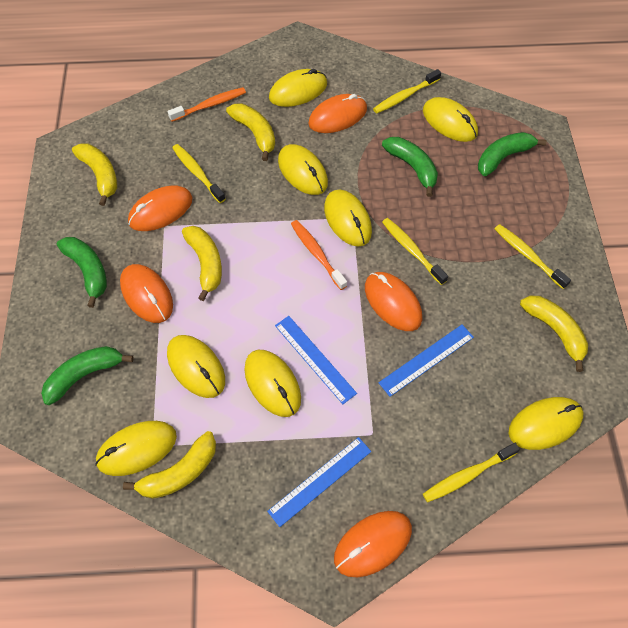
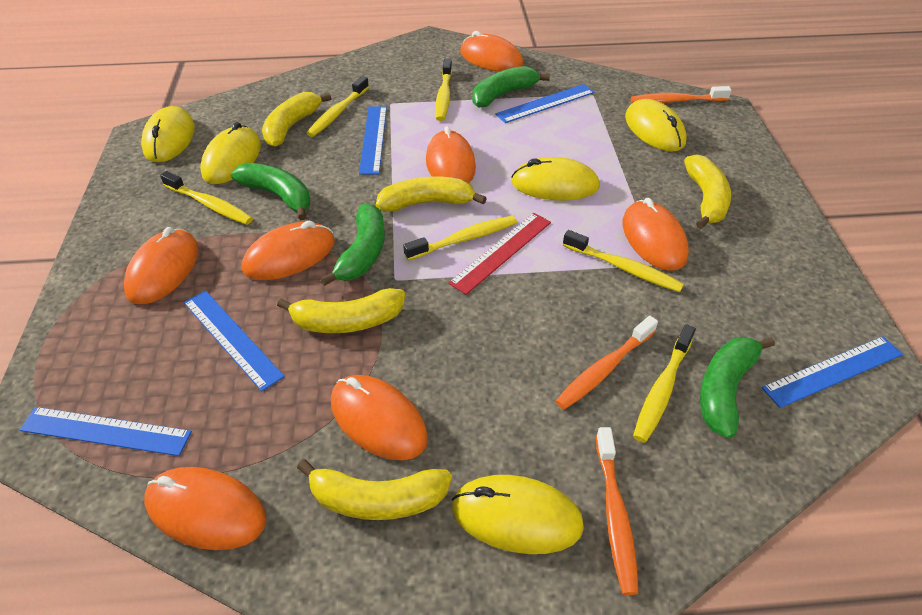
blue ruler: [267,437,371,527] [275,316,357,404] [378,325,474,397] = 3 -> [20,407,192,456] [184,290,285,391] [359,106,387,175] [495,84,594,123] [762,336,903,408] = 5
orange mouse: [120,264,173,323] [128,185,193,231] [308,94,367,133] [334,511,412,577] [365,272,422,331] = 5 -> [124,227,199,304] [144,467,266,550] [242,221,335,280] [331,375,428,460] [426,126,476,183] [460,31,523,72] [623,198,689,271] = 7
orange toothbrush: [167,87,246,122] [291,220,347,290] = 2 -> [555,316,658,409] [596,427,639,595] [631,86,732,103] = 3
red ruler: none = 0 -> [448,213,551,295] = 1
yellow mouse: [95,421,177,476] [167,335,225,398] [244,350,301,417] [269,69,327,107] [278,144,328,195] [324,189,372,247] [423,97,478,142] [509,397,583,450] = 8 -> [141,106,195,162] [200,122,261,184] [452,475,584,554] [511,157,600,201] [625,99,686,152] = 5
yellow toothbrush: [172,144,225,203] [373,69,441,113] [382,218,448,285] [423,443,520,502] [495,224,571,289] = 5 -> [160,171,253,225] [306,76,369,137] [403,216,517,260] [435,58,452,121] [563,230,684,292] [633,324,696,443] = 6

